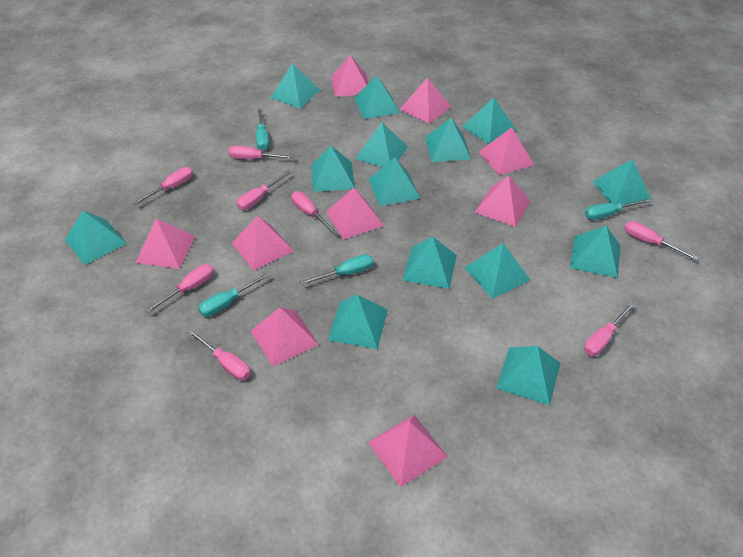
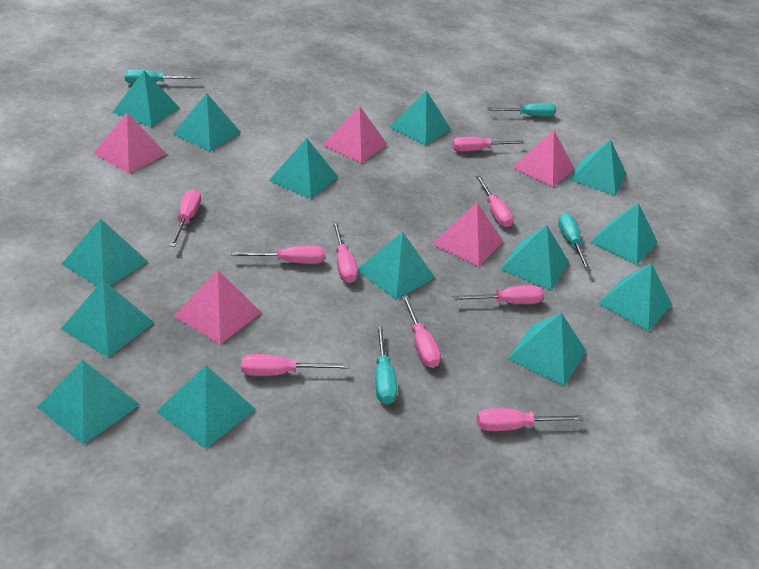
pink pyramid: [136,218,195,269] [232,216,294,270] [251,308,319,367] [326,188,384,239] [331,55,368,97] [368,415,448,487] [399,77,451,124] [475,175,531,227] [479,127,534,175] = 9 -> [93,113,166,174] [174,270,262,345] [323,106,388,163] [432,202,503,267] [512,131,575,187] = 5
pink screwdriver: [133,167,193,205] [145,264,214,313] [188,329,251,380] [228,146,294,159] [236,171,291,210] [291,191,338,234] [584,303,634,356] [624,221,698,260] = 8 -> [169,189,201,247] [231,246,325,264] [241,354,349,376] [332,222,358,283] [402,295,441,368] [452,137,524,151] [452,285,544,304] [476,176,514,227] [477,408,583,431] = 9

